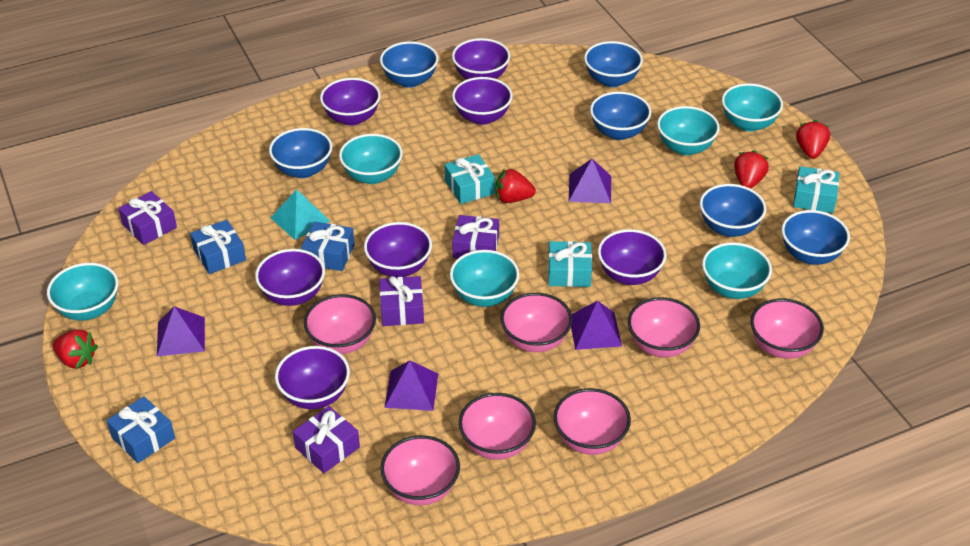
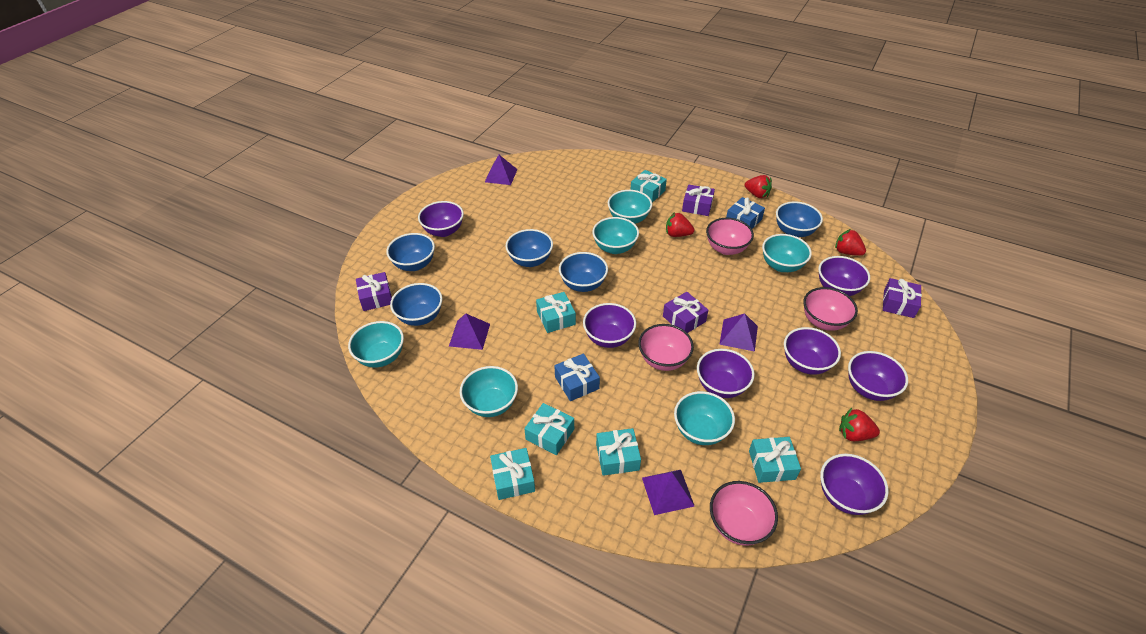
blue bowl: [269,128,332,178] [380,41,438,88] [584,41,643,87] [590,91,651,140] [700,184,766,237] [781,210,850,265] = 6 -> [386,233,435,271] [390,283,442,326] [506,229,553,267] [559,252,608,292] [776,201,823,237] = 5
blue gift: [106,396,175,463] [190,220,246,274] [301,221,355,271] = 3 -> [554,353,600,401] [726,197,765,229] = 2
pink bowl: [304,294,376,354] [380,435,460,505] [459,393,536,460] [501,293,572,352] [554,388,631,455] [628,297,700,357] [750,299,824,359] = 7 -> [638,324,694,371] [706,218,754,255] [710,481,778,546] [803,287,858,331] = 4
turquoise gift: [445,154,495,204] [548,241,592,287] [793,166,840,213] = 3 -> [490,448,535,500] [524,403,574,455] [536,292,576,333] [596,428,641,476] [631,170,667,203] [749,437,801,483] = 6
turquoise pyramid: [271,189,330,240] = 1 -> none = 0

